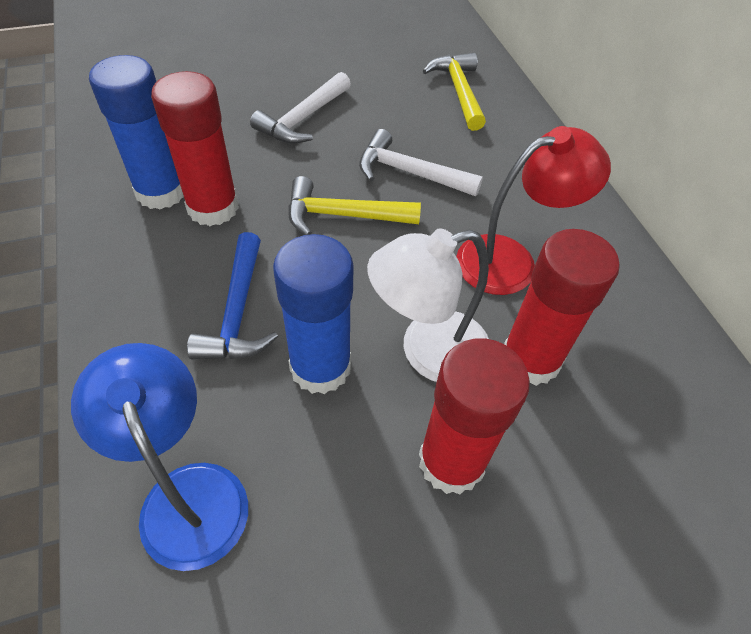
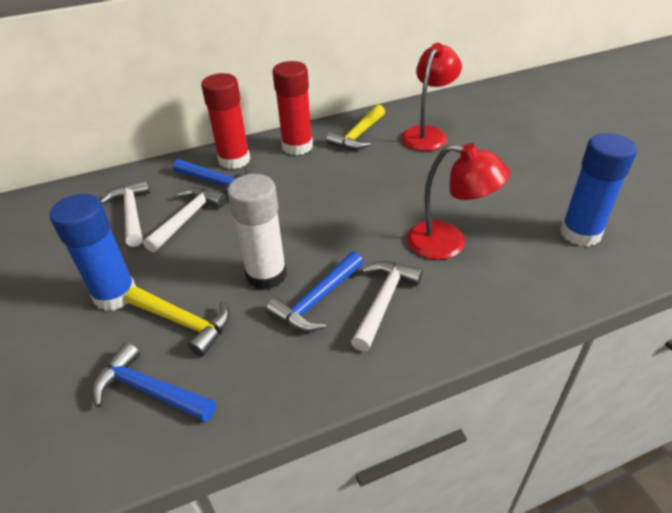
blue hammer: [187,232,278,359] = 1 -> [92,343,216,422] [173,159,252,201] [266,252,363,332] = 3
blue lamp: [71,343,248,571] = 1 -> none = 0
red glue stick: [151,71,239,226] [419,338,530,495] [504,229,620,386] = 3 -> [201,73,250,169] [272,61,313,155] = 2
red lamp: [456,126,611,295] = 1 -> [401,43,462,151] [407,143,510,260] = 2
white glue stick: none = 0 -> [227,174,287,290] = 1
white hammer: [250,72,351,144] [359,129,483,196] = 2 -> [100,179,150,247] [143,187,226,252] [351,261,423,352] = 3
white lamp: [367,228,489,382] = 1 -> none = 0

